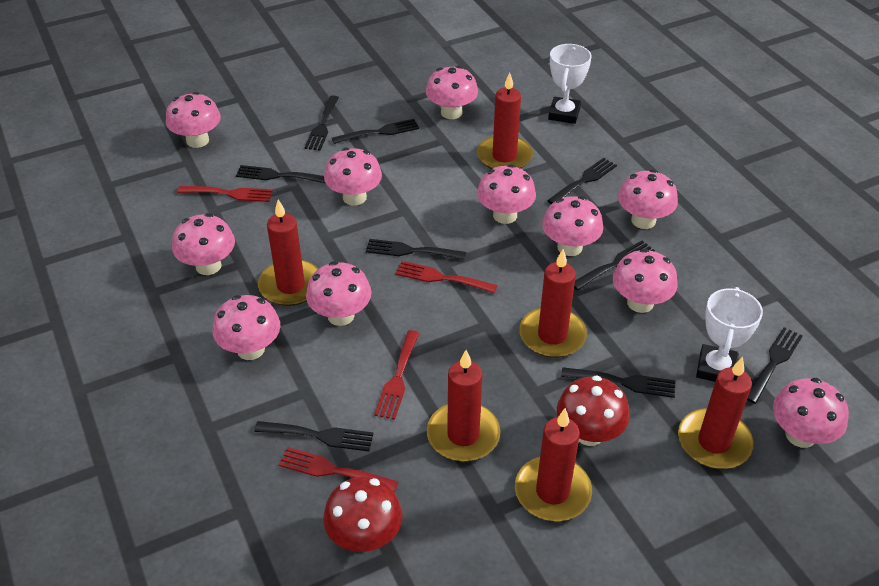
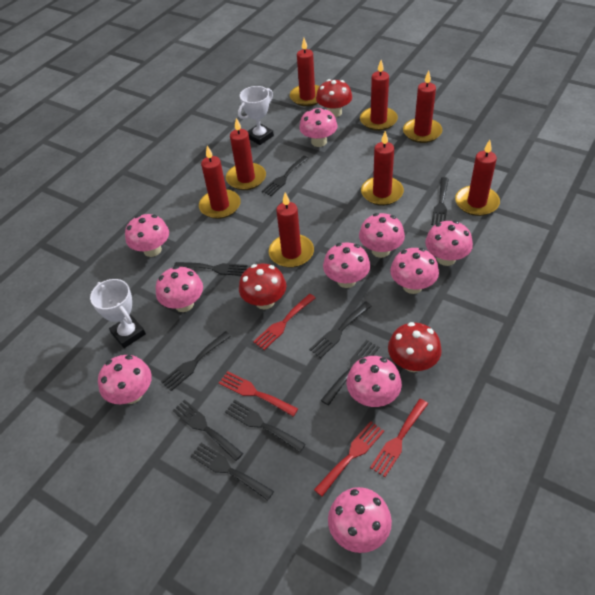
pink mushroom: [166,92,221,148] [172,213,235,275] [213,295,280,360] [306,261,372,326] [324,147,382,206] [426,66,478,119] [477,164,536,224] [542,196,603,256] [613,249,678,313] [618,169,678,229] [773,378,849,448] = 11 -> [98,355,152,404] [125,214,169,257] [156,266,203,312] [299,108,337,147] [323,242,370,288] [328,487,392,553] [347,356,402,407] [359,213,405,258] [390,248,439,294] [425,220,473,266] = 10
red candle: [258,199,318,306] [427,350,500,461] [477,72,533,169] [515,408,592,521] [519,249,587,358] [678,357,753,469] = 6 -> [199,146,241,219] [226,118,266,190] [269,192,314,268] [290,38,320,106] [360,60,398,131] [361,131,404,206] [403,71,442,143] [455,140,500,216] = 8
red mushroom: [323,477,403,552] [557,375,630,446] = 2 -> [239,264,286,310] [316,79,352,117] [388,322,442,372] = 3

